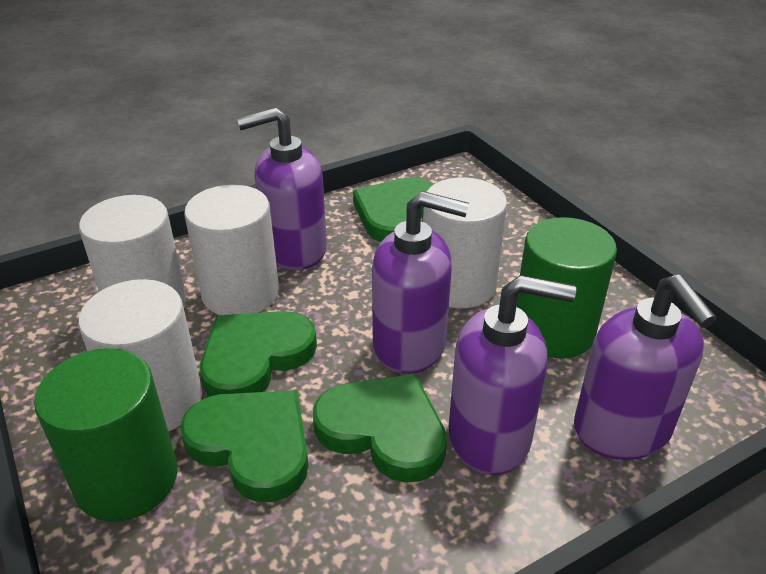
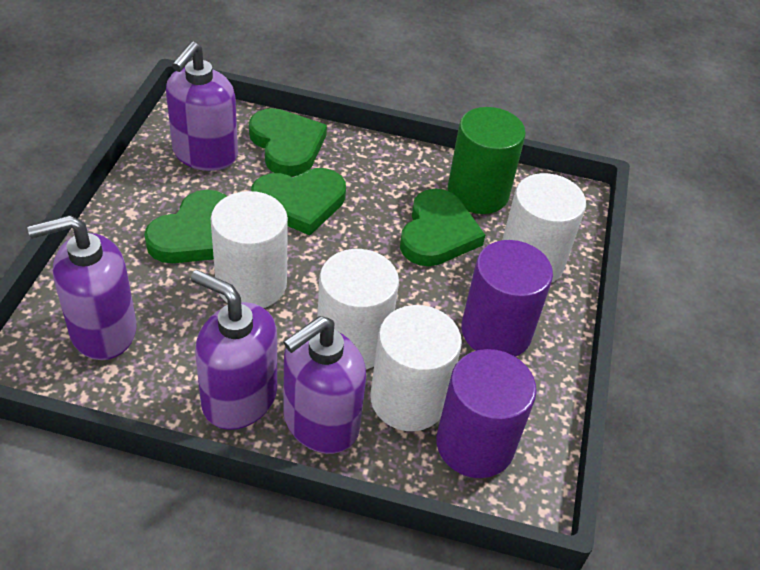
green cylinder: [34,348,178,522] [516,217,617,358] = 2 -> [448,107,526,214] = 1
purple cylinder: none = 0 -> [436,349,537,478] [461,240,553,357] = 2

